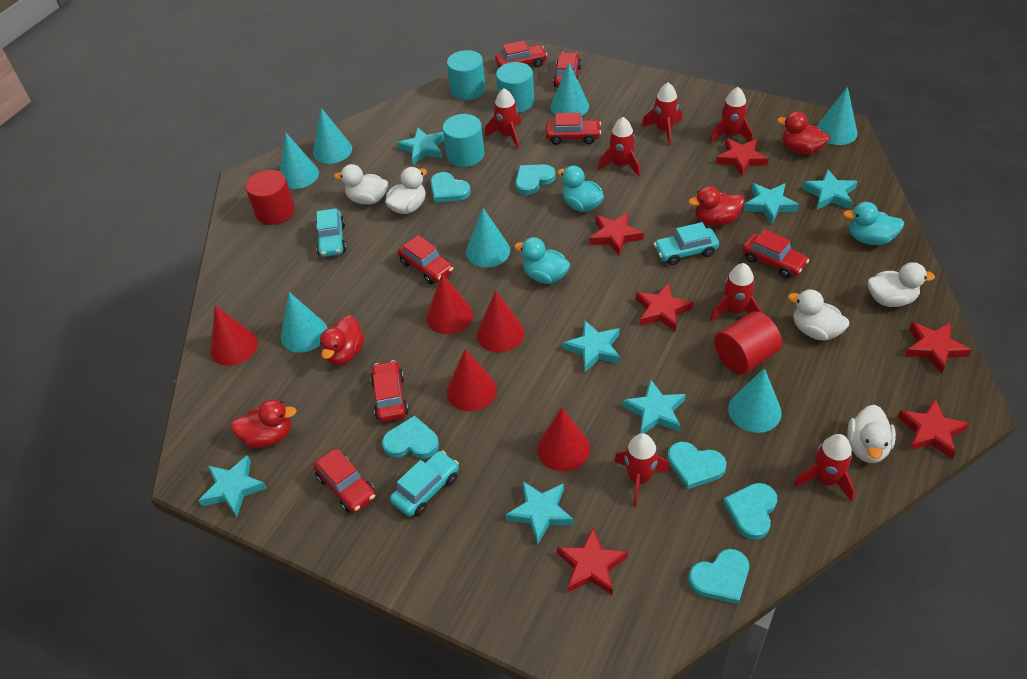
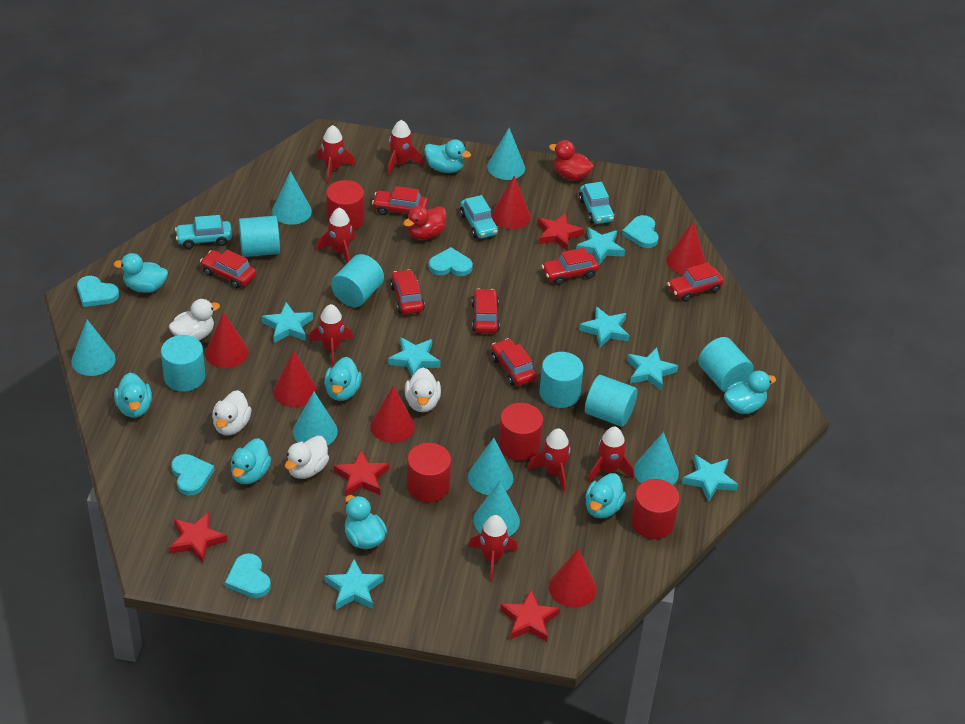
red cone: [210,305,258,366] [426,273,473,334] [447,349,497,411] [477,291,524,352] [537,408,590,471] = 5 -> [205,312,249,368] [273,350,317,407] [370,386,415,443] [491,176,531,229] [549,549,597,608] [666,222,706,275] = 6
red cylinder: [245,170,295,225] [715,311,782,374] = 2 -> [326,180,364,230] [407,443,451,502] [498,403,543,461] [631,479,680,539] = 4
red duck: [231,399,297,448] [320,315,364,365] [688,186,744,226] [777,111,830,155] = 4 -> [403,206,446,240] [549,140,594,181] = 2
red star: [557,527,628,596] [590,212,644,256] [636,282,694,332] [716,138,769,176] [898,399,970,459] [905,322,971,374] = 6 -> [169,512,227,563] [334,450,389,496] [500,590,560,642] [537,213,584,250] = 4
turquoise cylinder: [443,114,484,167] [447,50,486,100] [496,62,534,113] = 3 -> [161,335,205,392] [239,216,280,257] [331,254,384,307] [540,352,584,408] [585,375,637,427] [698,337,754,392] = 6
turquoise duck: [514,237,570,284] [557,165,604,212] [843,202,904,245] = 3 -> [113,253,168,293] [114,373,152,418] [230,438,271,484] [324,357,362,401] [345,495,387,549] [424,139,471,173] [585,473,626,518] [724,371,776,414] = 8
turquoise heart: [382,415,439,459] [430,172,471,203] [516,164,556,195] [667,442,727,489] [689,549,749,604] [723,483,777,540] = 6 -> [77,276,119,307] [171,454,215,496] [225,553,271,598] [429,247,473,276] [622,215,659,248] = 5
white duck: [334,164,388,205] [385,167,427,214] [788,289,849,341] [847,405,896,463] [868,262,935,307] = 5 -> [169,299,220,341] [212,390,251,435] [285,436,329,479] [405,368,441,412] = 4

